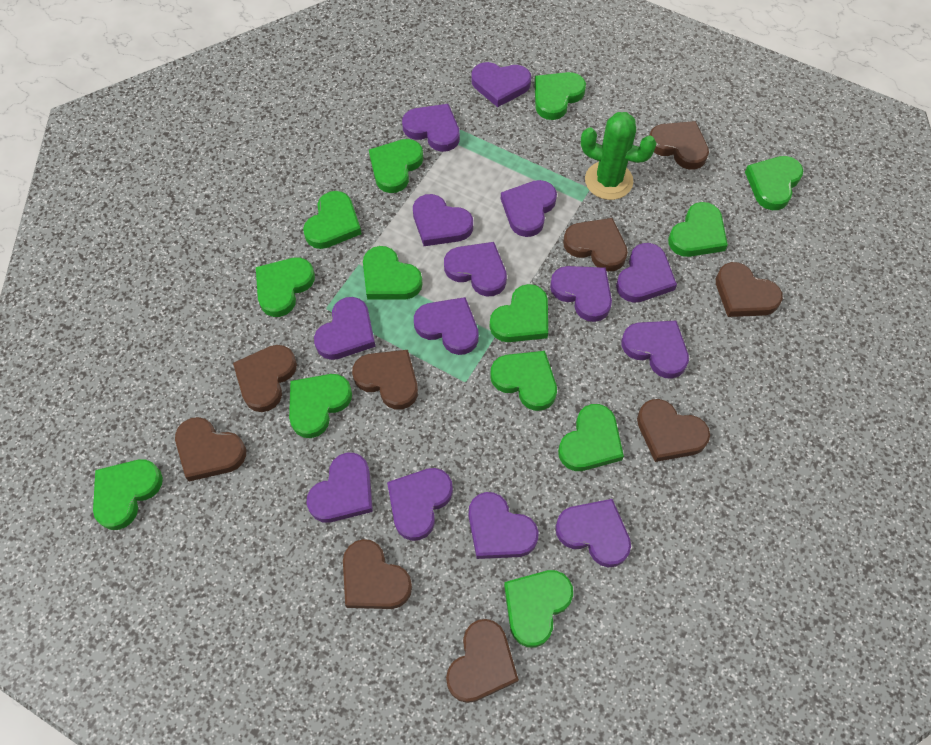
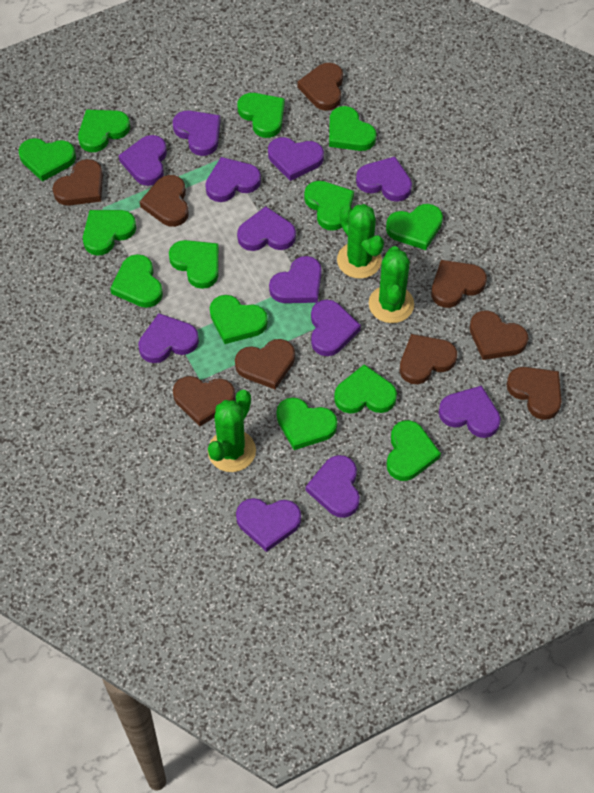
green cactus: [581,112,657,200] = 1 -> [208,390,256,472] [337,204,384,279] [369,246,414,323] = 3
purple heart: [306,453,373,522] [314,297,376,360] [387,468,453,541] [402,104,460,152] [413,194,473,246] [414,297,479,355] [444,242,507,296] [469,492,539,559] [471,62,531,107] [501,180,557,237] [550,266,612,322] [556,499,631,567] [616,243,677,303] [622,321,689,379] = 14 -> [118,135,167,186] [138,313,199,363] [173,110,220,156] [205,157,261,202] [236,498,301,552] [237,206,296,251] [268,137,324,181] [269,256,322,303] [306,455,360,518] [311,300,361,356] [356,156,412,202] [438,385,501,438] = 12

